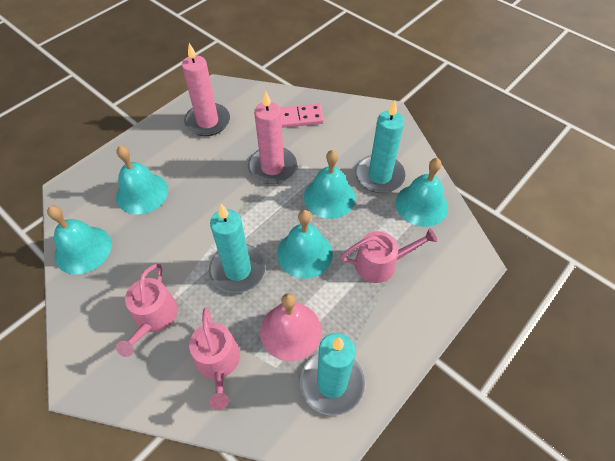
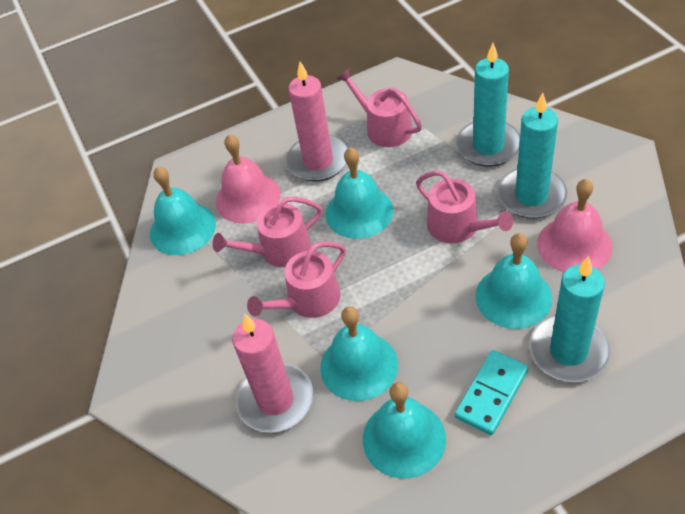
pink bell: [260,293,322,361] = 1 -> [216,134,281,224] [537,179,612,272] = 2
pink domino: [280,104,324,128] = 1 -> none = 0
pink watering can: [116,264,178,357] [189,307,240,410] [341,228,437,283] = 3 -> [213,197,322,267] [247,242,346,318] [337,68,422,147] [416,170,513,243] = 4
turquoise domino: none = 0 -> [455,350,529,435] = 1

